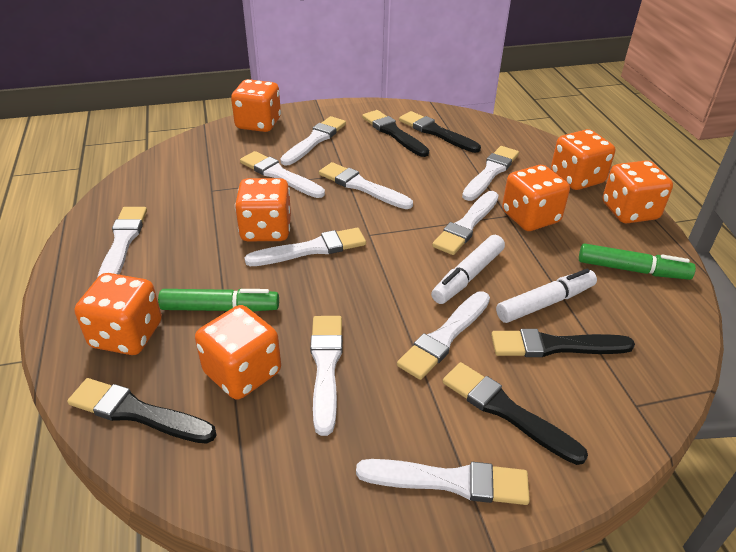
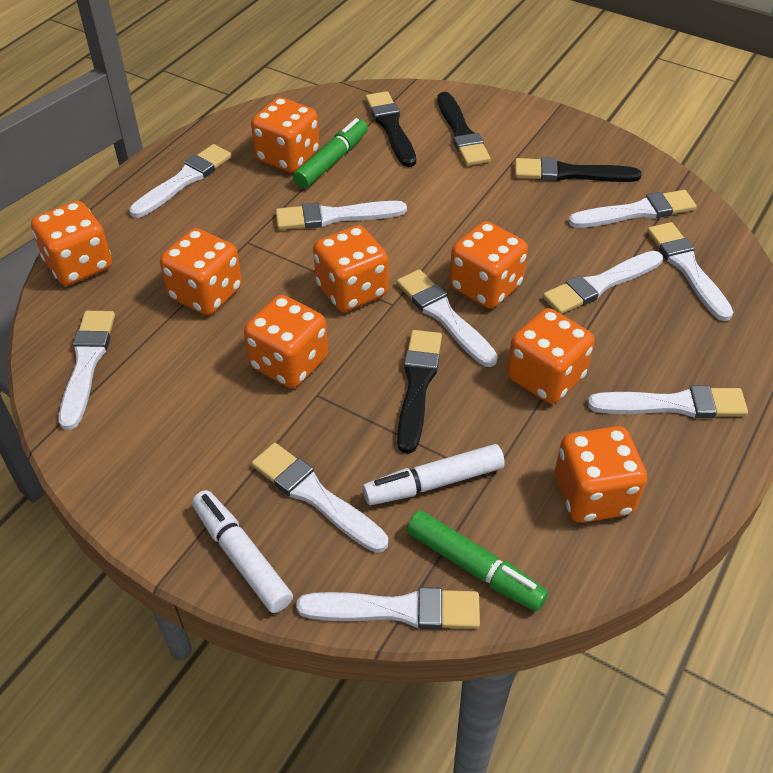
black brush: [67,378,217,444] [362,110,429,157] [399,111,481,153] [443,362,588,465] [491,329,635,357] = 5 -> [366,91,416,167] [397,330,442,454] [437,92,491,166] [515,157,642,182] = 4
orange dice: [75,273,162,355] [195,305,281,400] [231,79,281,132] [235,178,291,241] [502,165,570,231] [551,129,615,190] [603,160,673,223] = 7 -> [31,201,112,286] [160,228,242,315] [244,295,328,388] [251,97,320,173] [313,225,388,312] [449,221,528,309] [507,308,595,404] [555,426,647,523] = 8

